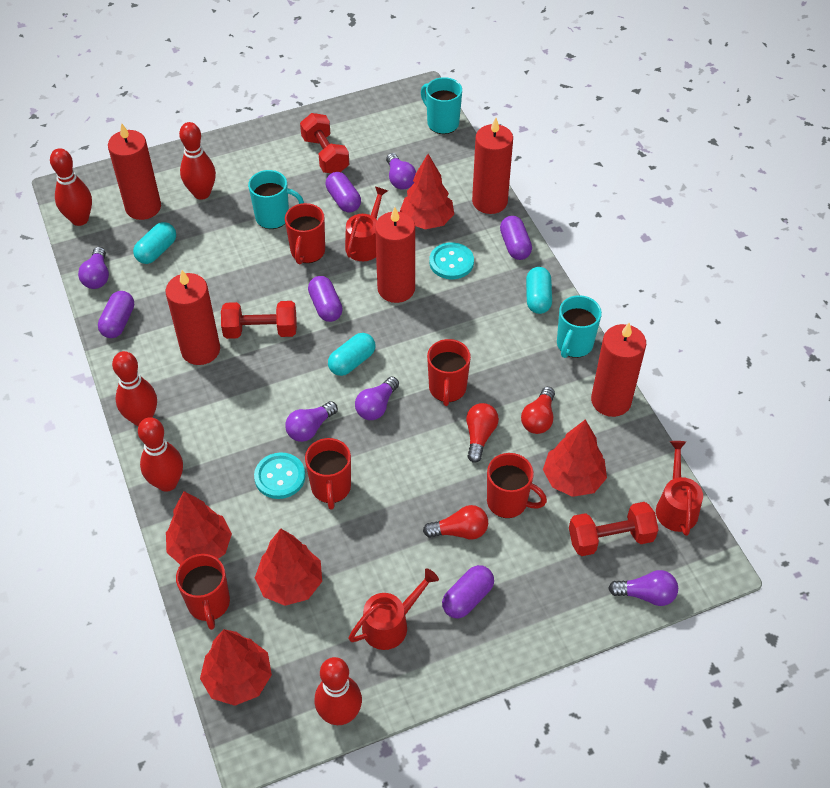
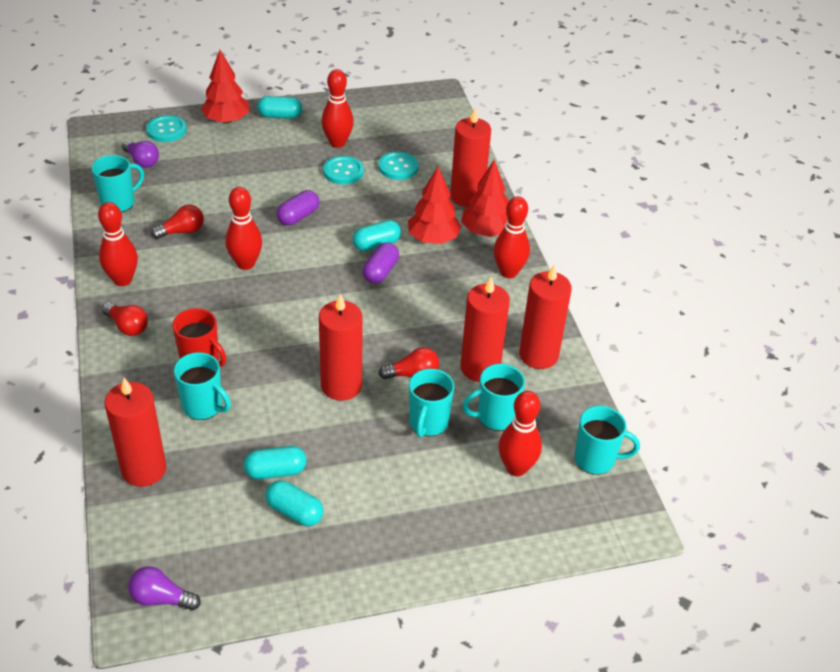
purple capsule: [98,291,134,338] [308,276,343,322] [326,172,361,213] [442,565,494,618] [500,216,532,260] = 5 -> [277,190,319,225] [363,242,399,284] = 2
purple light bulb: [78,247,109,289] [285,401,338,442] [355,377,399,420] [386,153,416,190] [608,570,678,606] = 5 -> [122,140,159,168] [128,566,201,611] = 2
red dumbbell: [221,301,297,339] [300,113,349,173] [569,502,659,556] = 3 -> none = 0
red mug: [176,554,230,630] [285,203,325,264] [305,438,351,510] [427,339,471,406] [487,453,547,518] = 5 -> [172,308,226,367] = 1
red tree: [166,491,232,565] [200,629,272,706] [255,529,322,606] [400,154,454,229] [543,419,607,497] = 5 -> [201,50,249,124] [408,167,461,244] [461,160,509,237] = 3
red watering can: [345,187,388,261] [348,568,439,650] [656,441,703,536] = 3 -> none = 0
turquoise button: [254,452,305,499] [430,242,474,279] = 2 -> [146,115,187,142] [323,156,364,184] [378,152,419,180] = 3
turquoise capsule: [133,222,176,264] [328,333,375,376] [526,267,552,314] = 3 -> [244,446,306,479] [257,96,302,119] [265,480,324,526] [353,220,401,251] = 4
turquoise mug: [248,170,304,229] [421,77,462,134] [557,295,602,358] = 3 -> [91,155,144,213] [174,352,231,420] [409,369,454,438] [462,364,525,431] [574,406,640,475] = 5

